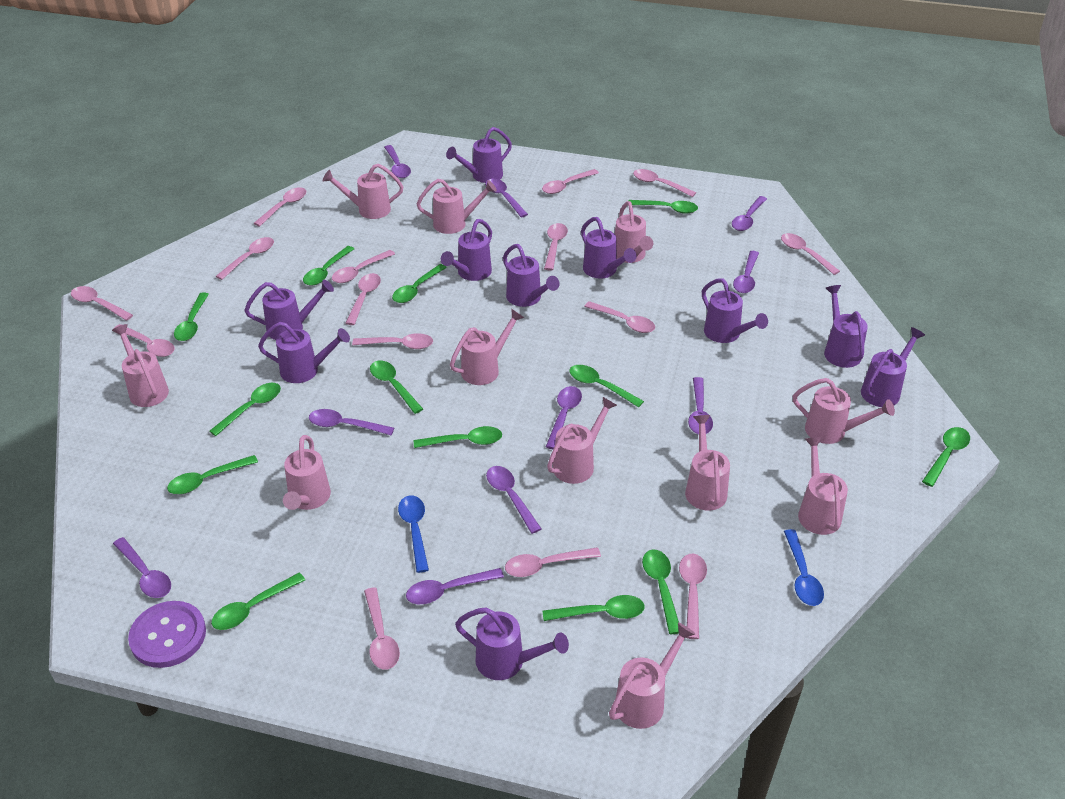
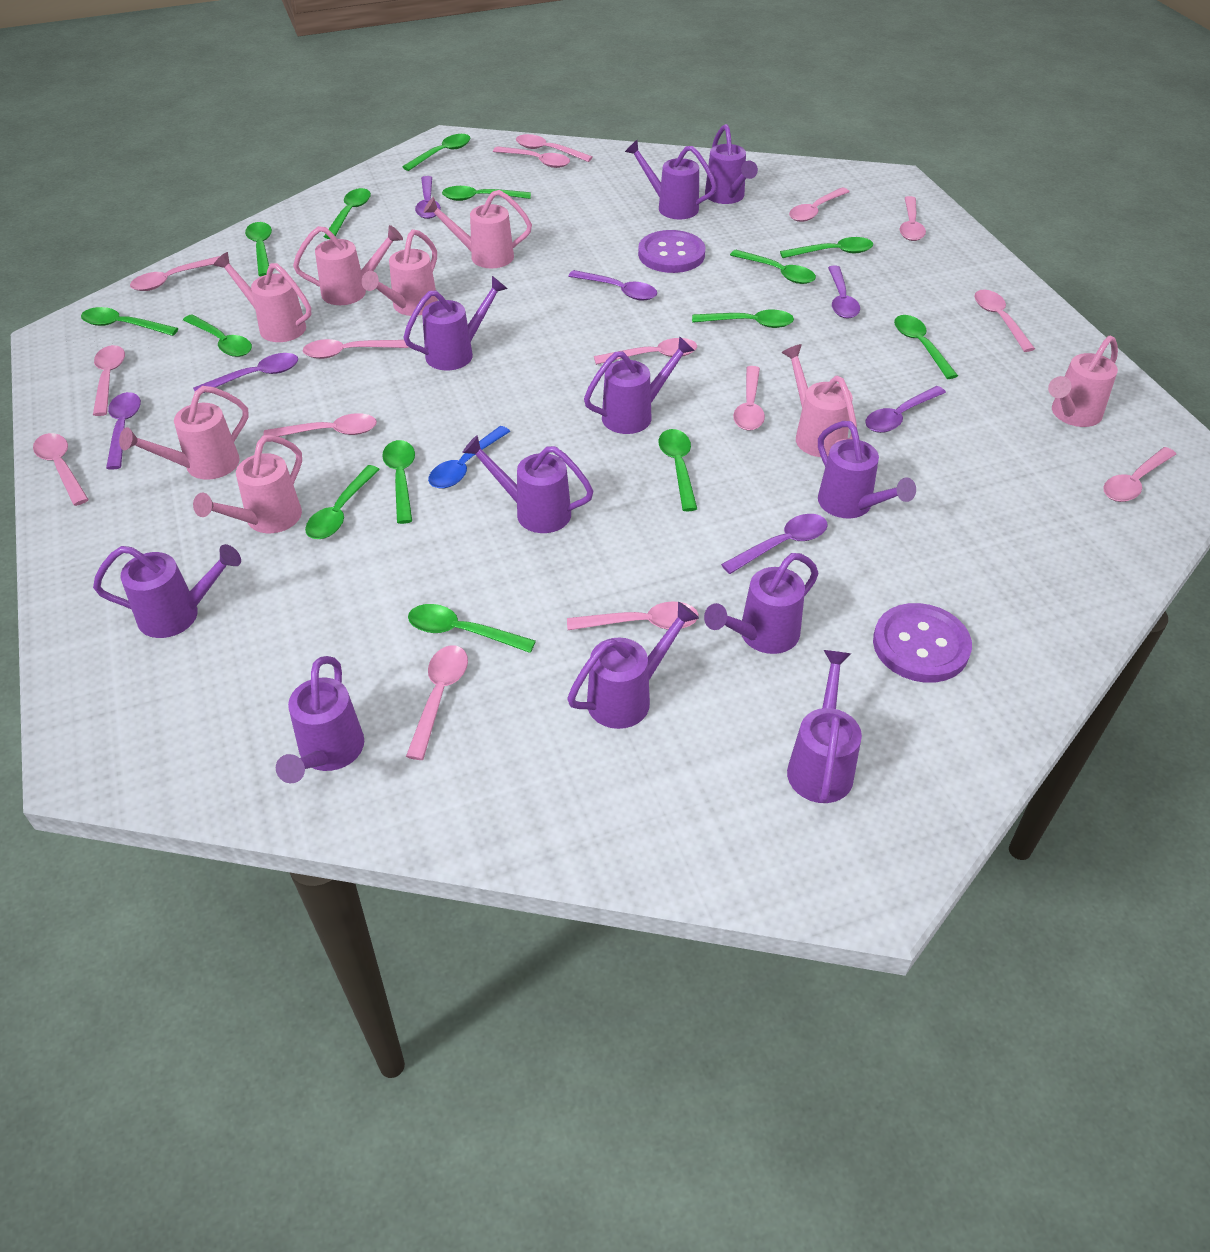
blue spoon: [398,495,429,573] [784,529,824,606] = 2 -> [428,426,510,489] = 1
green spoon: [167,455,258,494] [174,292,209,341] [209,383,281,436] [211,572,305,630] [303,246,354,286] [370,361,423,414] [392,264,447,303] [414,426,502,448] [543,595,645,621] [569,365,644,407] [628,200,698,214] [642,550,679,634] [922,427,970,487] = 13 -> [81,307,178,336] [183,314,252,357] [245,222,272,276] [305,465,380,539] [324,188,371,239] [382,440,415,524] [402,134,471,171] [408,604,536,653] [442,186,531,201] [658,429,697,511] [692,310,794,328] [730,250,816,284] [780,237,873,258] [894,315,958,379] = 14
pink watering can: [112,324,169,407] [283,435,331,510] [323,164,403,219] [417,179,497,234] [450,309,524,385] [547,397,617,484] [609,622,695,729] [615,201,653,263] [685,415,730,511] [793,378,895,444] [798,437,848,535] = 11 -> [119,386,249,480] [193,435,302,533] [213,252,311,342] [293,225,403,305] [362,229,438,316] [424,190,532,268] [781,344,857,457] [1048,336,1118,427] = 8
purple button: [128,601,206,668] = 1 -> [638,230,705,273] [873,603,972,683] = 2
purple spoon: [113,537,171,598] [309,409,394,435] [384,145,411,178] [406,568,504,604] [485,179,528,217] [486,466,542,534] [546,386,582,449] [688,377,713,434] [732,196,767,231] [733,251,759,293] = 10 -> [106,392,141,470] [193,353,298,393] [415,176,441,219] [568,270,657,301] [721,514,828,574] [828,266,860,319] [865,386,946,433] = 7
purple watering can: [244,280,334,340] [258,322,350,383] [441,219,492,281] [446,127,512,183] [455,607,569,680] [503,244,560,307] [581,217,637,278] [702,278,768,343] [824,285,868,368] [861,327,925,407] = 10 -> [93,544,241,638] [276,656,364,783] [403,276,508,370] [462,435,594,533] [567,602,699,729] [584,336,695,434] [625,140,717,219] [704,553,819,654] [705,124,758,204] [787,650,862,803] [818,421,916,518] = 11

